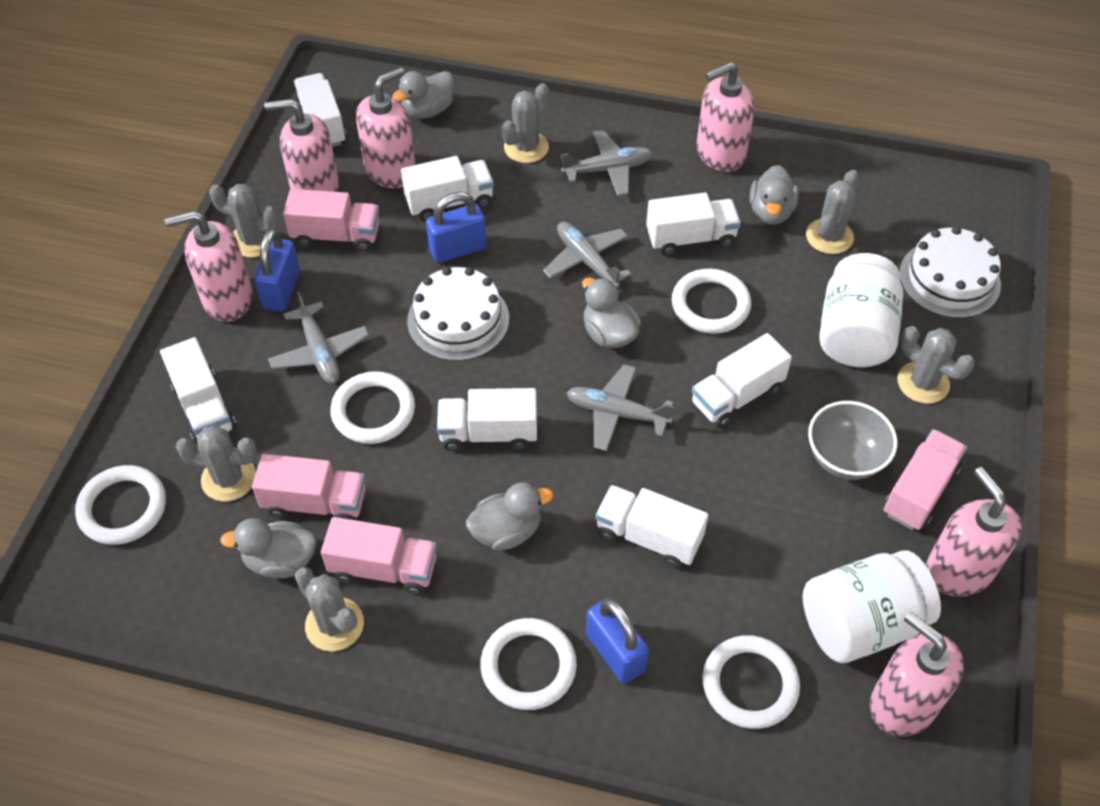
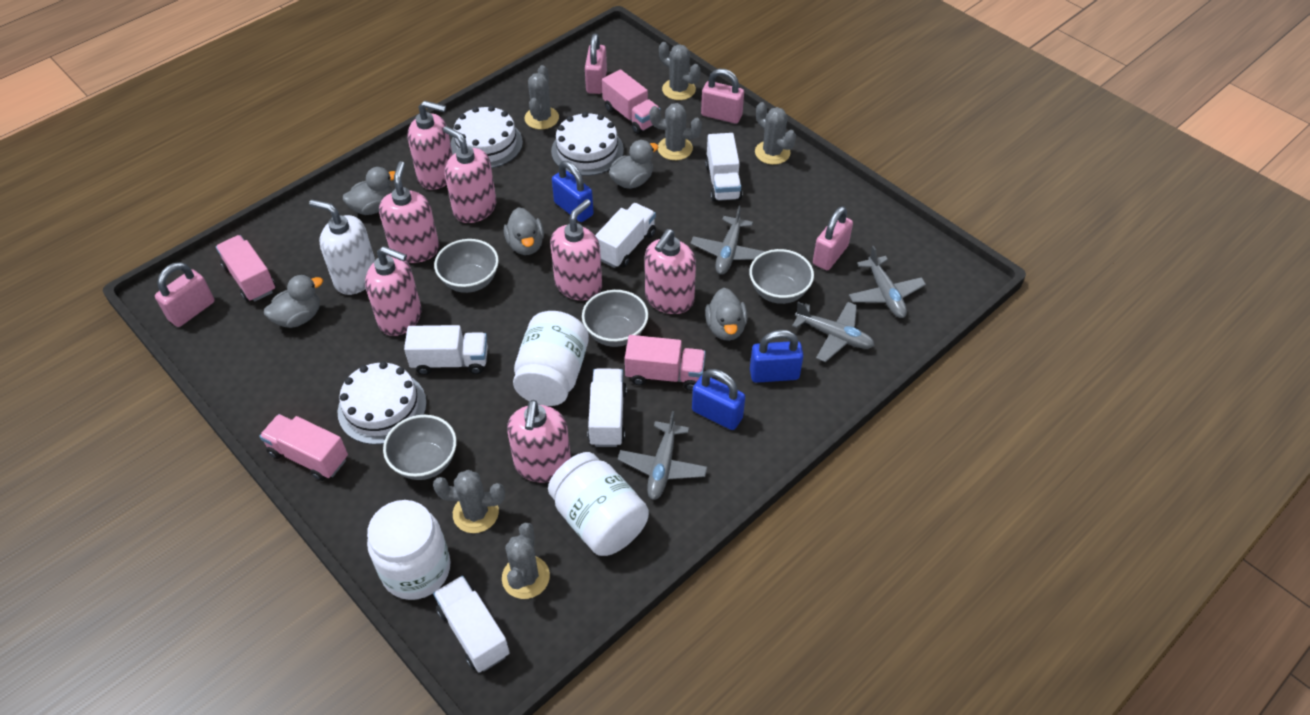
grey bowl: [808,401,898,480] = 1 -> [383,415,457,480] [434,239,499,293] [582,290,648,347] [749,249,814,304] = 4
pink padlock: none = 0 -> [155,262,214,327] [585,33,607,94] [701,69,744,124] [813,206,853,270] = 4
pink soap dispenser: [164,210,253,322] [264,99,339,192] [356,67,416,188] [696,62,755,172] [870,612,964,737] [926,467,1022,597] = 6 -> [365,246,421,336] [379,161,439,263] [408,100,453,190] [443,126,497,223] [507,400,571,482] [550,199,602,301] [645,229,696,314] = 7
white cake: [407,267,509,361] [900,226,1001,318] = 2 -> [338,362,427,445] [451,106,523,168] [551,112,624,176] = 3
white jar: [803,550,941,663] [819,253,903,367] = 2 -> [367,500,451,600] [513,311,589,406] [548,452,649,556] = 3
white ring: [75,465,166,545] [330,371,415,444] [480,618,577,710] [672,269,751,334] [702,635,800,729] = 5 -> none = 0
white soap dispenser: none = 0 -> [309,200,375,295] = 1
white truck: [160,337,236,444] [294,73,347,147] [401,156,494,221] [437,388,537,451] [595,485,708,568] [646,192,741,256] [691,333,792,428] = 7 -> [404,325,488,375] [433,576,510,673] [587,368,627,447] [595,203,656,268] [705,133,742,202] = 5

